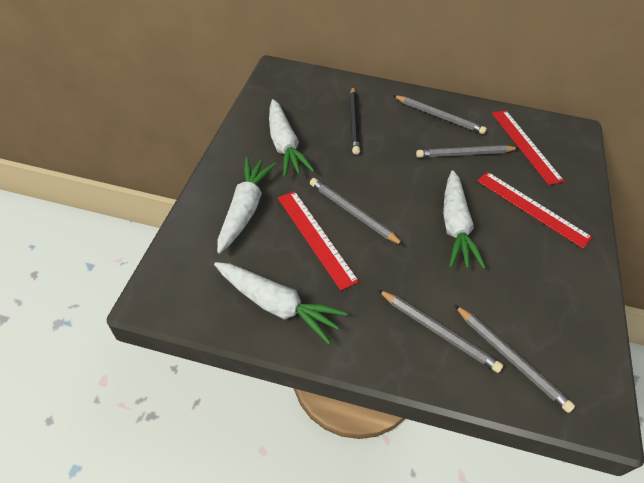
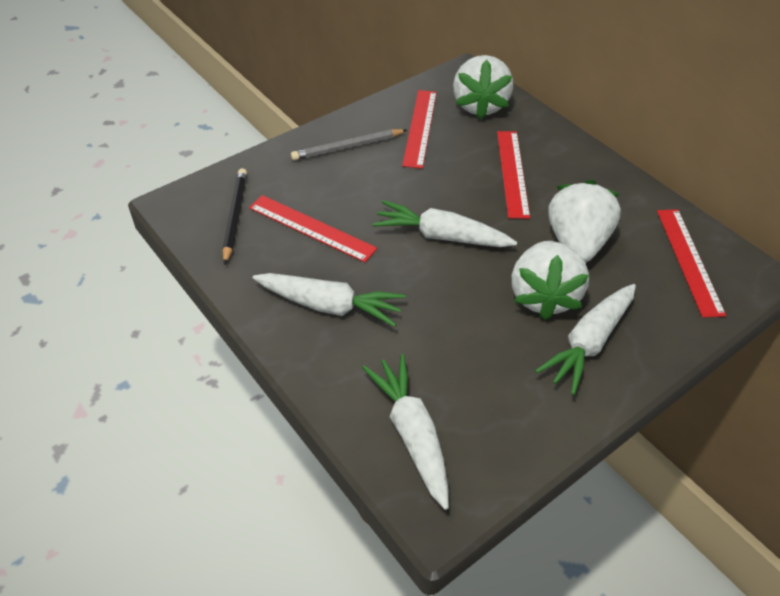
grey pencil: [310,178,404,246] [378,290,503,373] [393,95,487,134] [416,145,519,158] [455,305,575,413] = 5 -> [291,129,407,160] = 1
red ruler: [278,191,359,291] [477,172,593,249] [492,110,564,185] = 3 -> [249,195,377,262] [402,90,437,169] [497,131,530,219] [657,209,726,318] = 4
white strawberry: none = 0 -> [453,55,513,119] [512,241,589,320] [548,180,621,263] = 3

